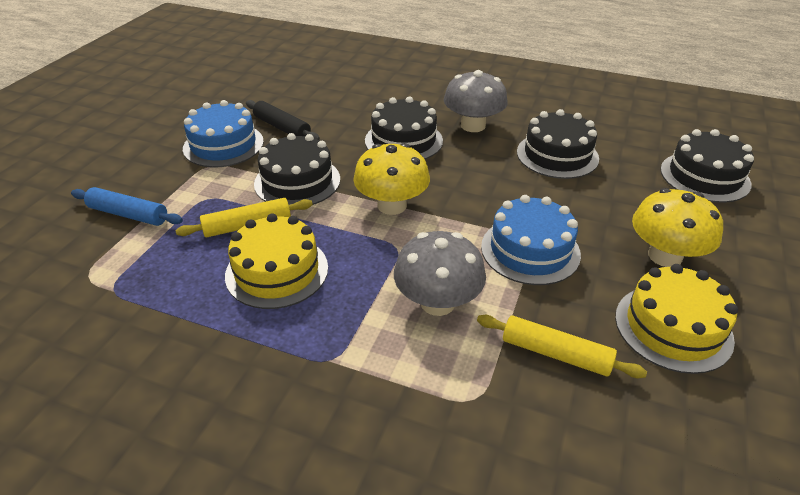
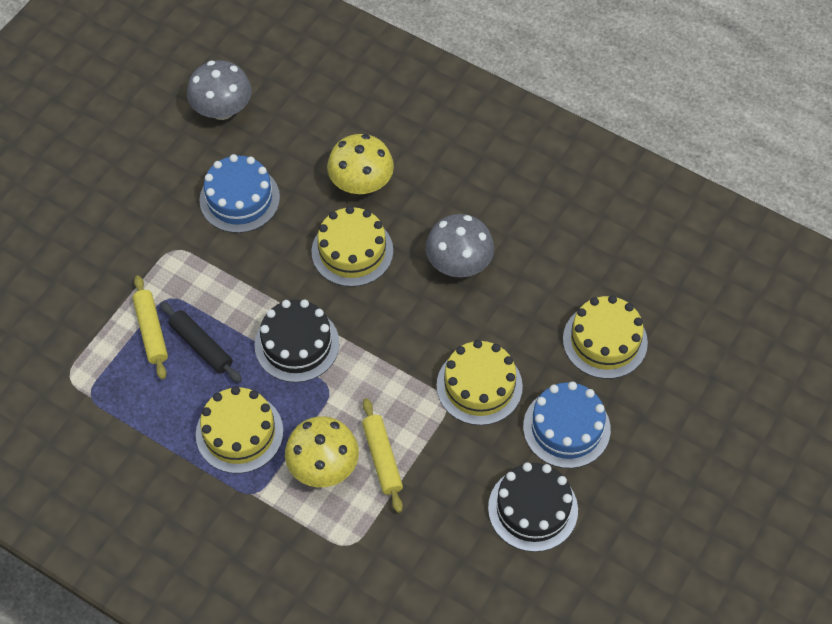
black cake: [254,133,340,205] [365,96,443,159] [517,109,599,179] [660,129,754,203] = 4 -> [255,299,339,383] [488,462,578,552] = 2
blue rolling pin: [71,187,183,226] = 1 -> none = 0
yellow cake: [225,213,328,309] [615,264,738,374] = 2 -> [196,386,283,473] [311,206,393,287] [437,340,523,425] [563,295,648,379] = 4

